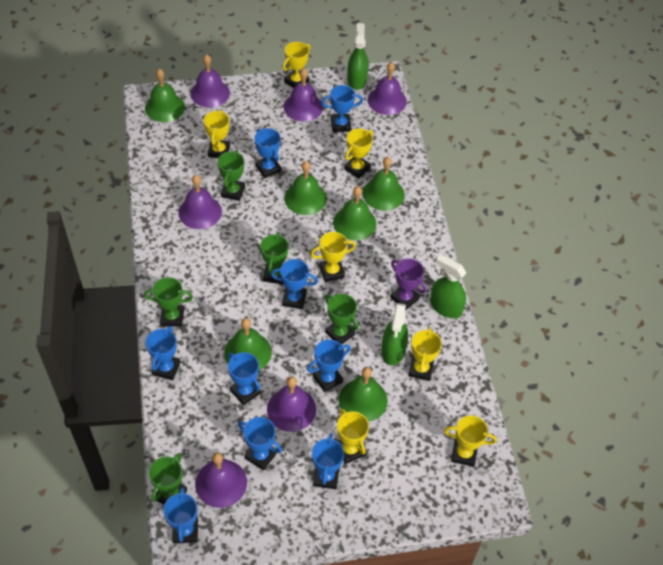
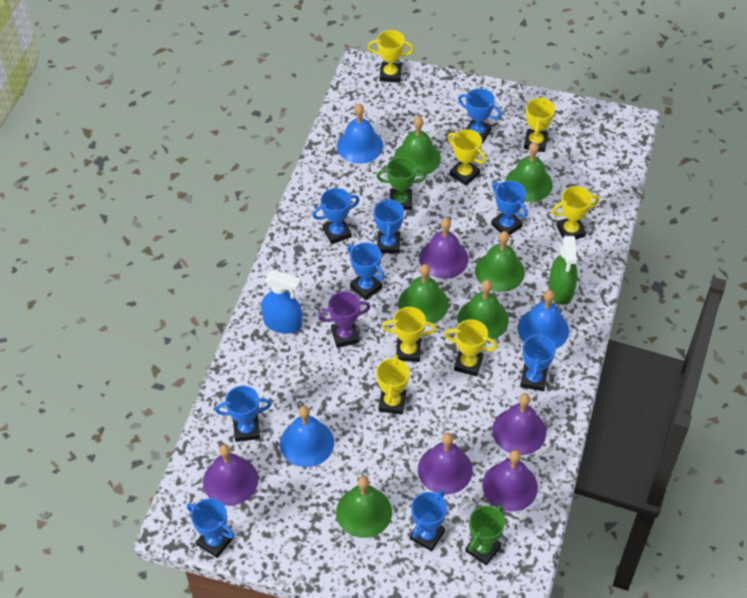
blue bell: none = 0 -> [280,406,334,467] [337,104,383,164] [518,290,569,349] = 3
blue spray bottle: none = 0 -> [261,270,302,334] = 1
green spray bottle: [347,23,368,90] [381,303,408,365] [430,254,466,318] = 3 -> [548,236,578,305] = 1
green trophy: [144,277,193,327] [149,453,187,505] [217,150,245,201] [260,232,289,284] [325,294,359,345] = 5 -> [376,157,426,210] [465,505,505,566] = 2
purple bell: [179,175,222,229] [190,54,230,108] [195,452,247,508] [267,377,316,432] [284,68,323,122] [368,62,407,115] = 6 -> [203,444,258,506] [418,433,473,494] [419,218,468,279] [482,450,538,512] [492,394,546,455] = 5

